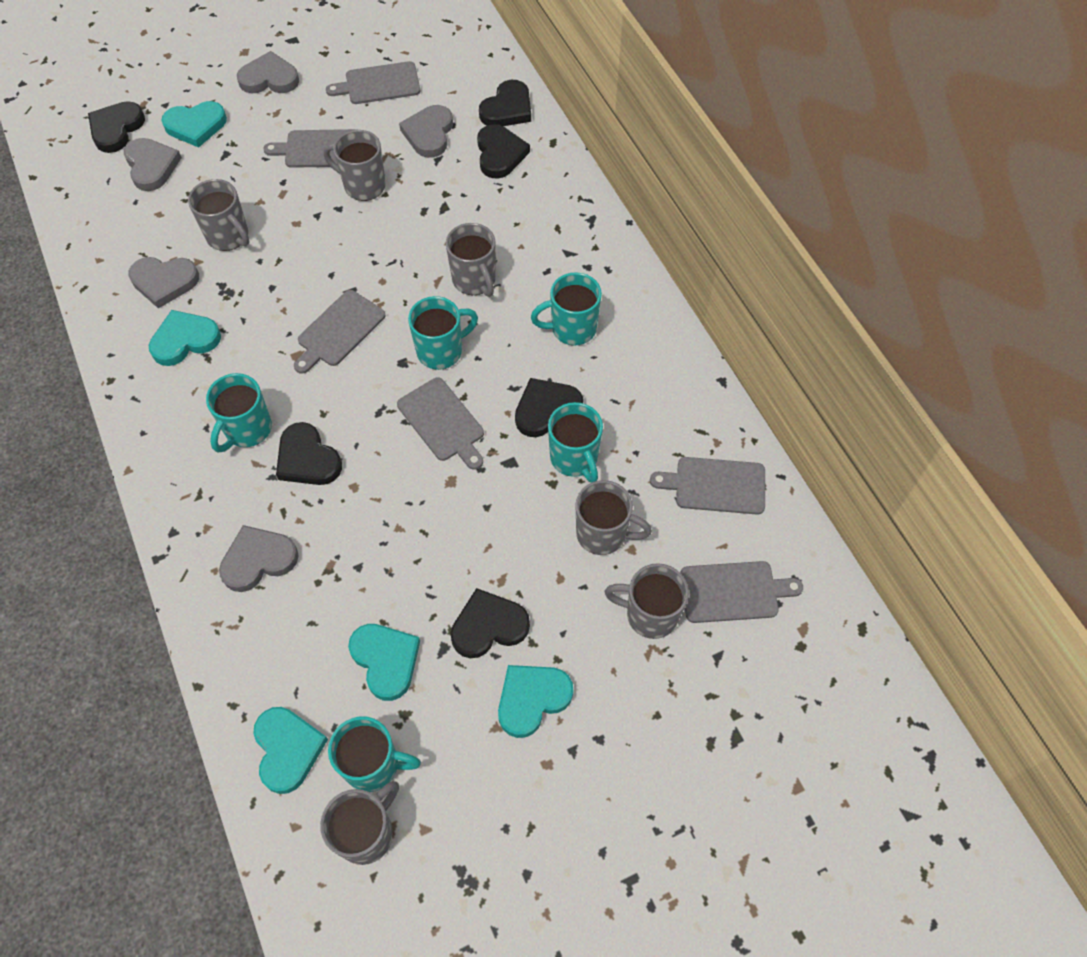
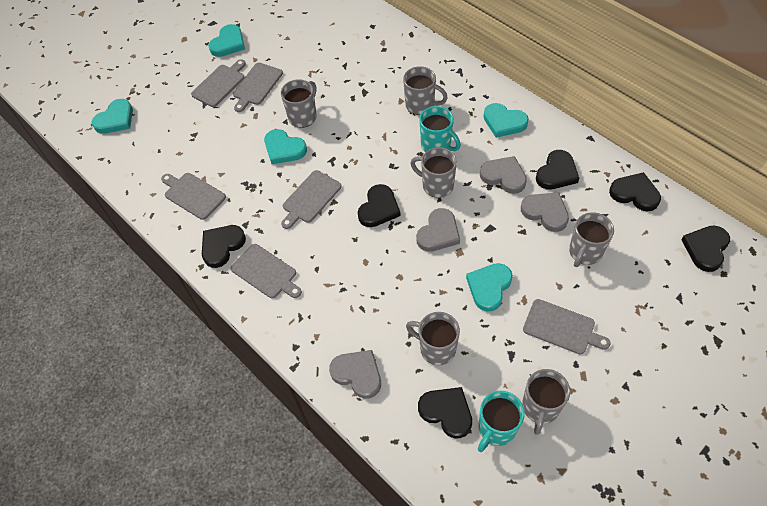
grey heart: [124,138,182,191] [128,257,199,309] [219,525,299,592] [237,51,299,93] [399,105,453,158] = 5 -> [329,350,381,399] [416,208,460,252] [480,156,527,194] [521,192,569,232] = 4
turquoise mug: [206,373,272,452] [328,716,421,792] [408,296,478,370] [531,272,602,346] [548,402,603,483] = 5 -> [419,106,461,152] [478,391,525,452] = 2

